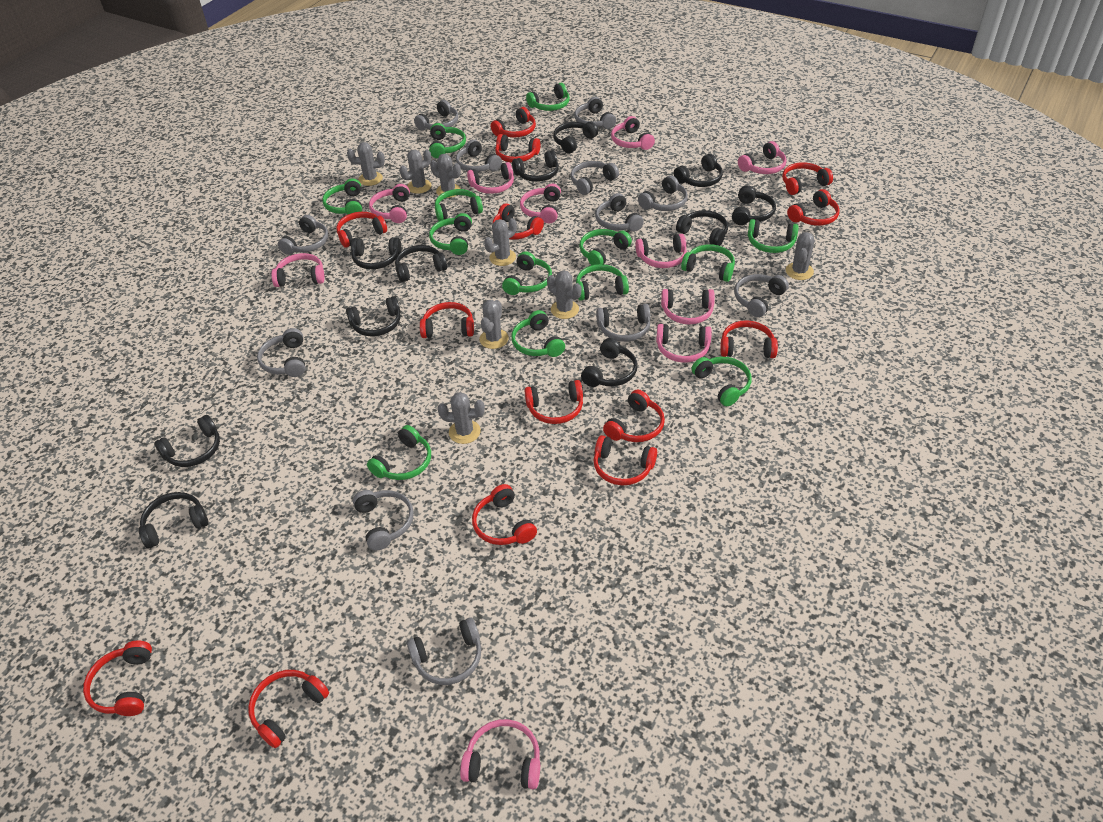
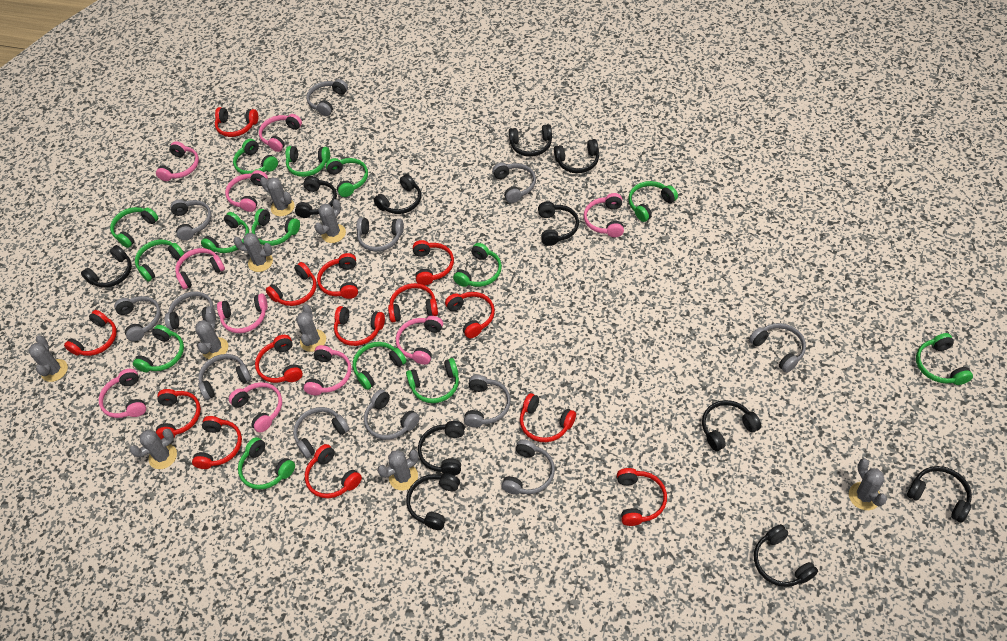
green headphones: [322,178,362,215] [367,425,431,480] [429,123,466,158] [429,213,472,255] [435,189,483,221] [502,251,552,295] [511,310,565,357] [526,83,570,111] [576,264,629,301] [579,229,632,265] [681,244,735,282] [691,357,752,406] [748,219,799,253] = 13 -> [110,207,158,248] [133,325,184,372] [135,240,184,282] [201,212,249,253] [233,139,278,174] [238,437,295,489] [251,209,300,246] [286,146,330,177] [326,158,368,197] [353,342,407,390] [406,358,459,403] [453,243,502,287] [628,181,678,222] [916,333,973,385] = 14
grey cactus: [347,142,385,186] [400,149,431,194] [430,154,461,198] [437,392,485,444] [479,300,509,349] [484,218,517,266] [547,270,582,319] [786,232,814,280] = 8 -> [29,335,68,382] [129,429,177,469] [195,313,228,359] [233,233,273,272] [260,177,295,216] [296,304,326,352] [314,199,346,243] [377,450,419,490] [849,458,887,510] = 9

